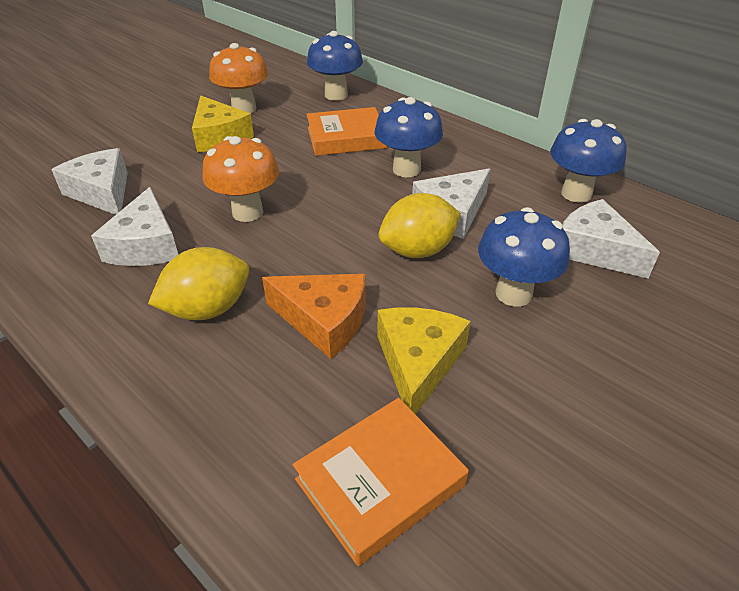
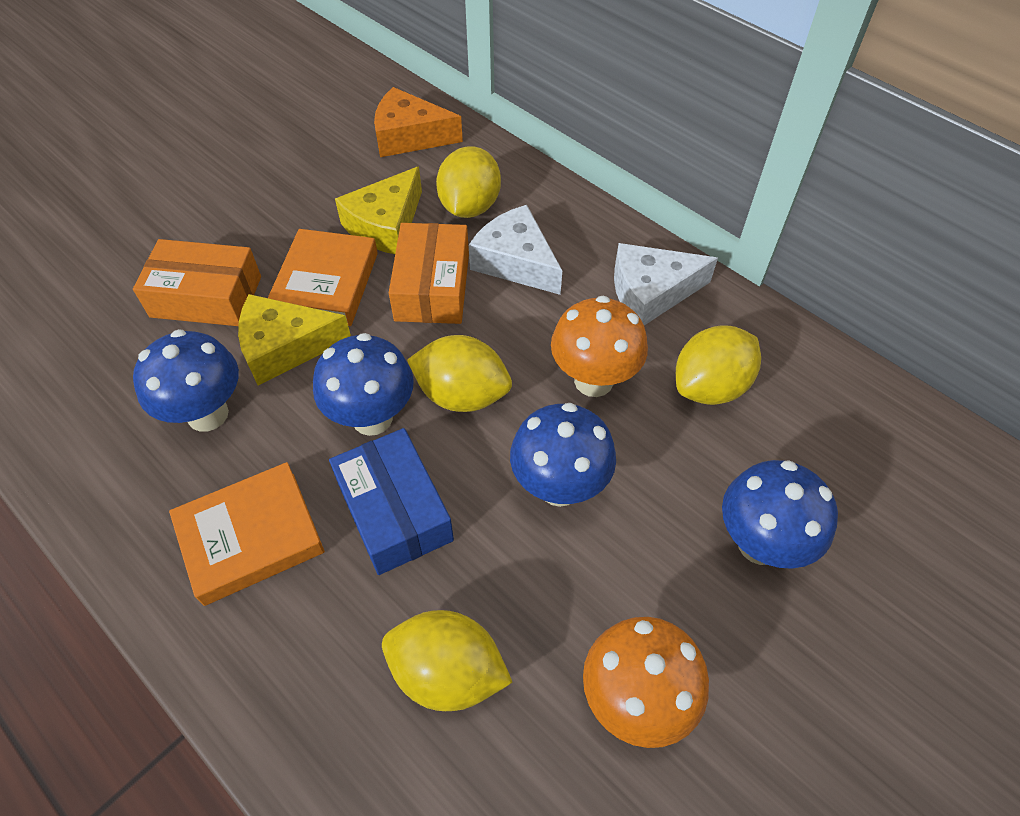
blue box: none = 0 -> [329,428,454,575] = 1
orange box: none = 0 -> [133,239,261,326] [389,223,469,324] = 2
white cheese: [51,148,128,215] [91,187,178,266] [412,168,490,239] [562,199,660,279] = 4 -> [469,205,562,295] [614,243,718,325] = 2
yellow lemon: [148,247,249,320] [379,193,461,258] = 2 -> [382,610,513,711] [407,335,512,412] [436,146,501,218] [676,325,761,405] = 4

